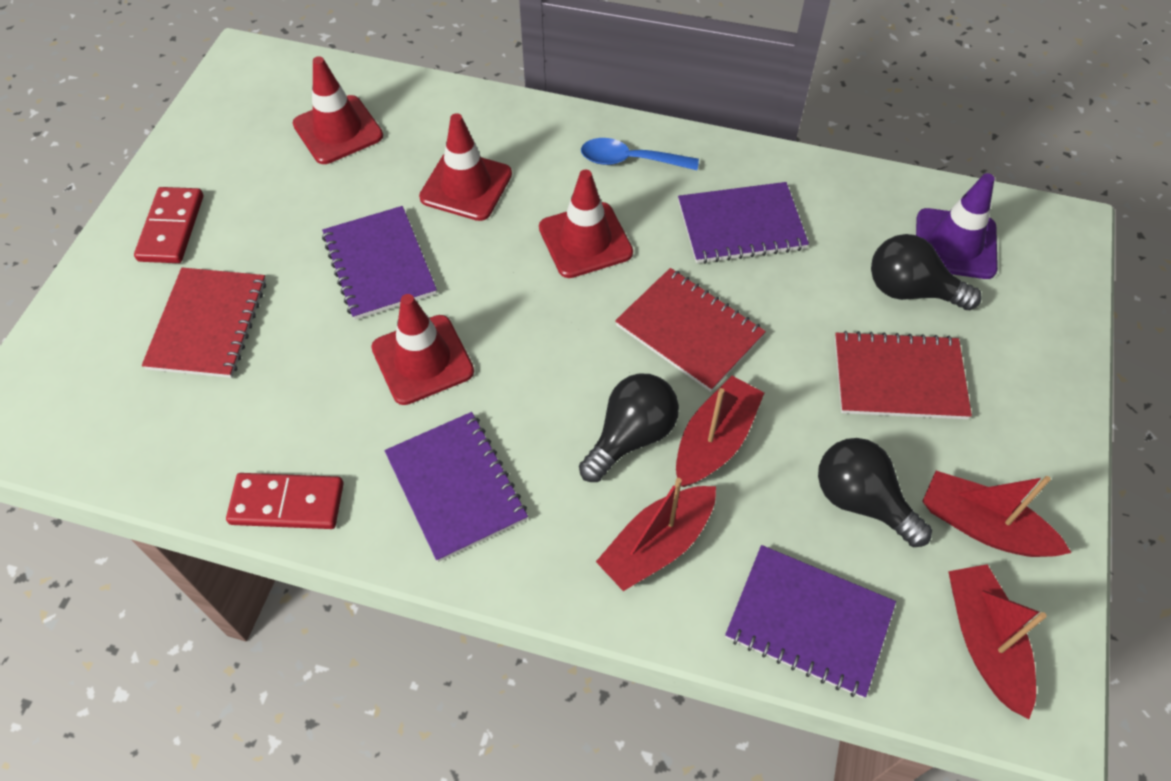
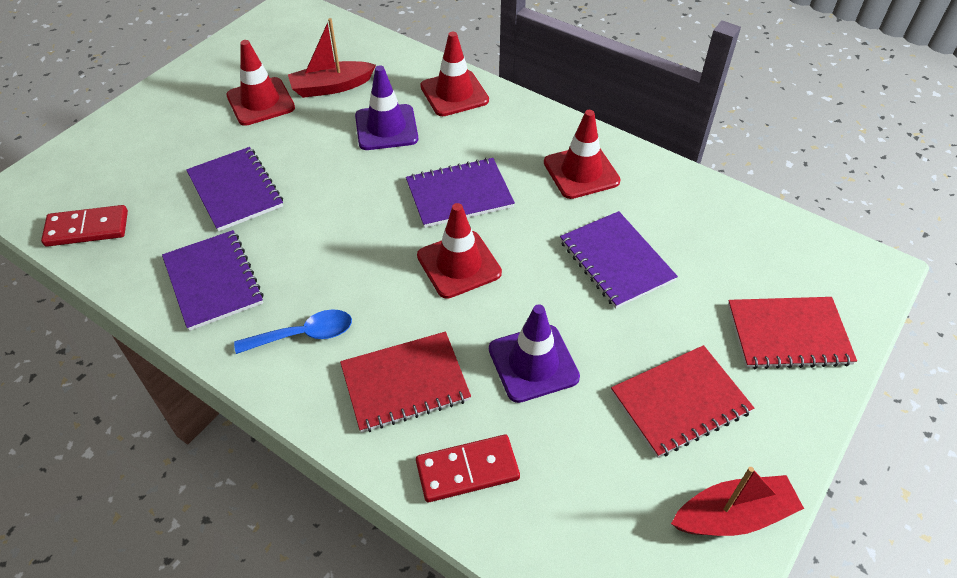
black light bulb: [579,374,679,482] [818,438,932,547] [871,234,982,310] = 3 -> none = 0
purple traffic cone: [916,173,998,279] = 1 -> [355,65,418,150] [489,304,580,403] = 2
red boat: [596,478,716,591] [676,376,764,487] [922,471,1071,557] [948,564,1047,719] = 4 -> [288,18,376,98] [671,467,804,536] = 2

